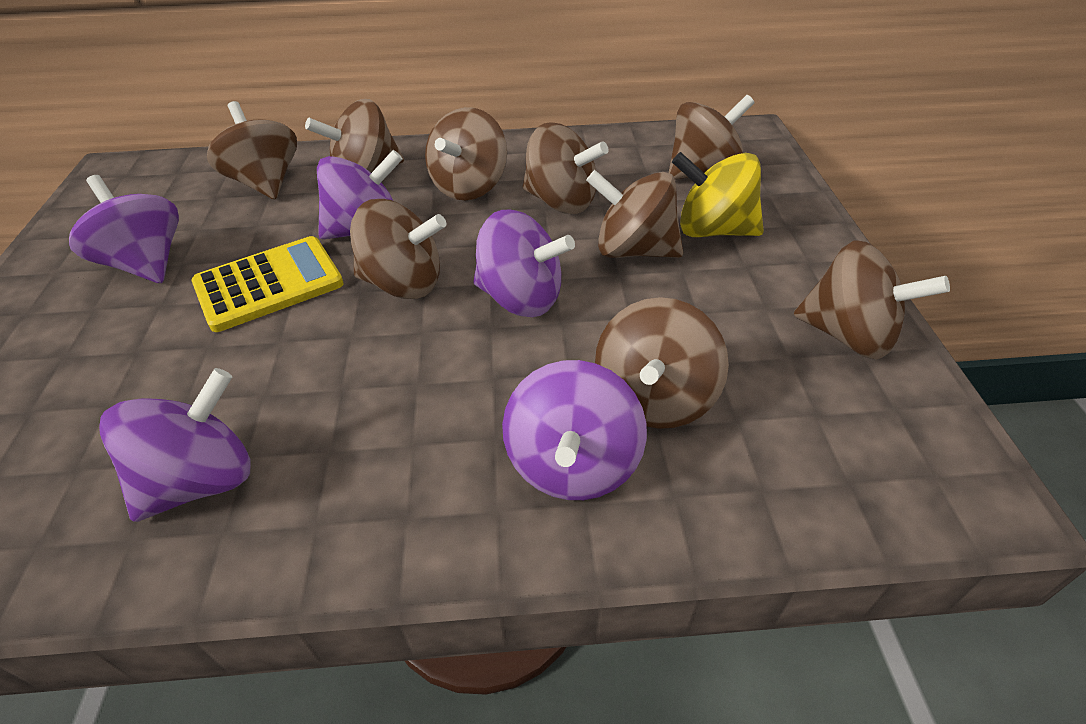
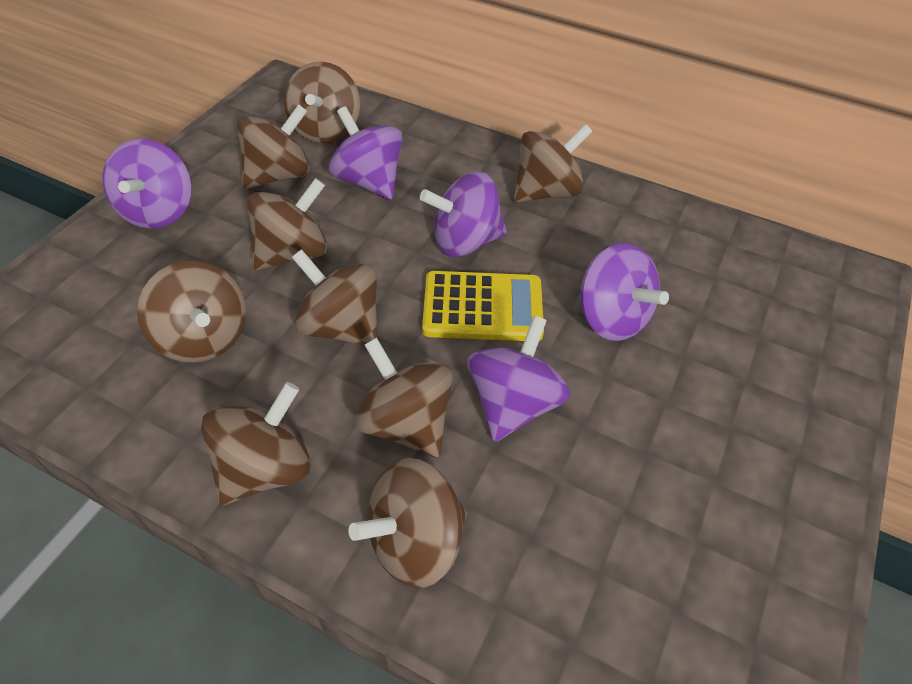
yellow spinning top: [672,152,764,237] = 1 -> none = 0

